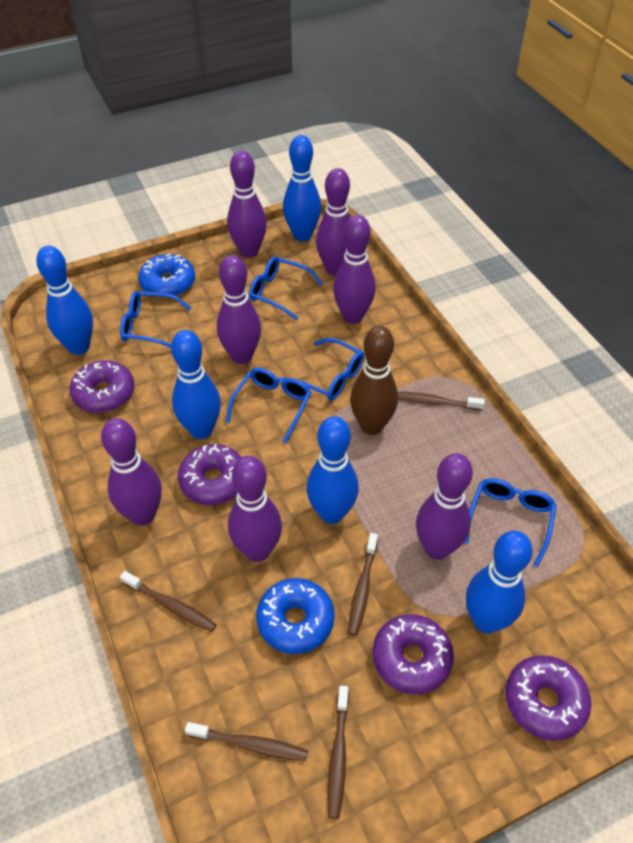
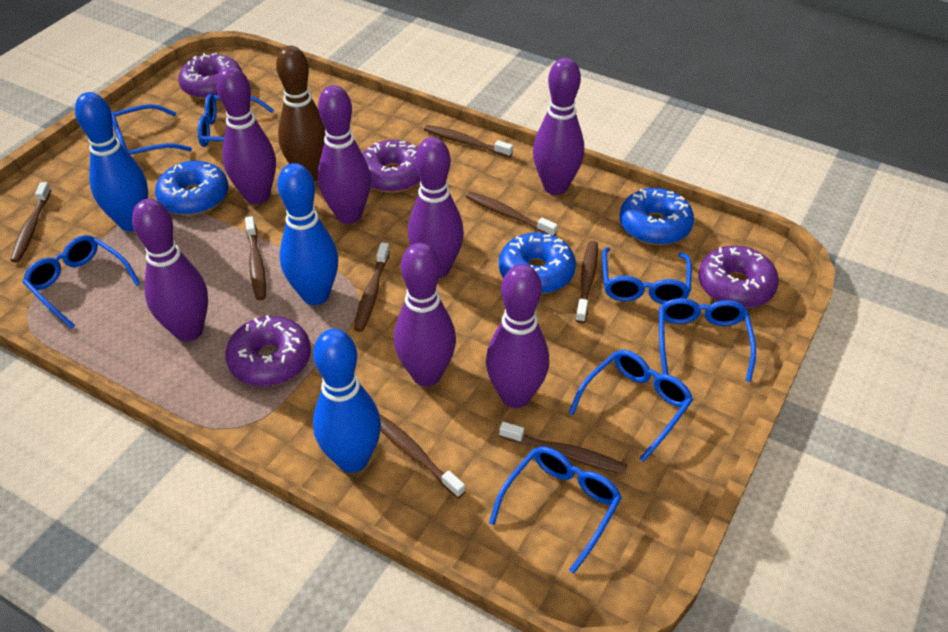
blue bowling pin: [36,246,93,355] [171,330,221,439] [283,135,321,242] [306,416,359,524] [466,531,533,633] = 5 -> [75,92,148,231] [278,163,338,305] [313,329,381,473] = 3
blue donut: [138,254,195,298] [256,578,335,654] = 2 -> [155,161,228,215] [499,232,576,294] [620,188,694,245] = 3
blue glasses: [120,291,191,348] [226,368,311,444] [249,256,323,320] [282,338,364,401] [464,478,556,567] = 5 -> [23,235,140,329] [111,104,192,155] [198,94,274,147] [489,446,622,574] [569,350,693,462] [602,247,692,304] [659,298,756,382] = 7
brown toothbrush: [120,571,217,632] [185,722,308,761] [328,686,349,819] [348,533,378,636] [398,392,485,410] = 5 -> [10,182,51,263] [245,216,266,300] [354,242,390,332] [379,414,465,498] [424,125,513,158] [466,192,558,236] [499,422,627,474] [576,241,598,323] = 8

